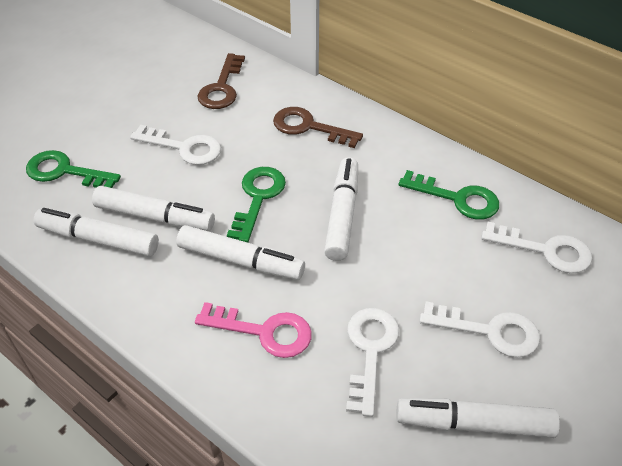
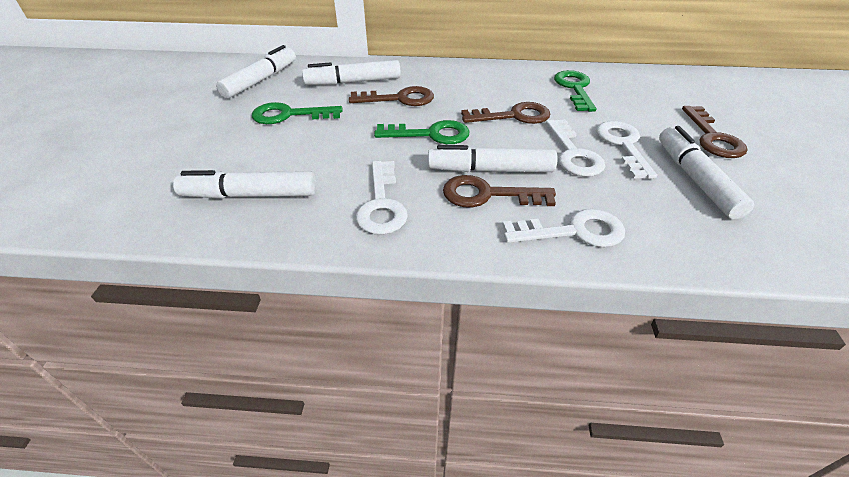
brown key: [197,53,245,109] [273,107,363,148] = 2 -> [349,86,434,106] [443,175,556,207] [461,102,550,124] [682,106,747,158] = 4
pink key: [195,302,312,358] = 1 -> none = 0

